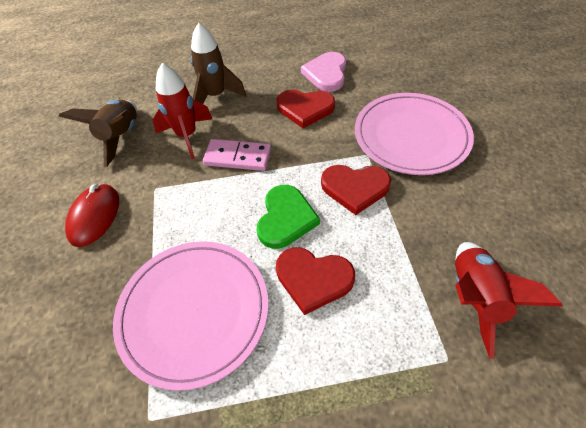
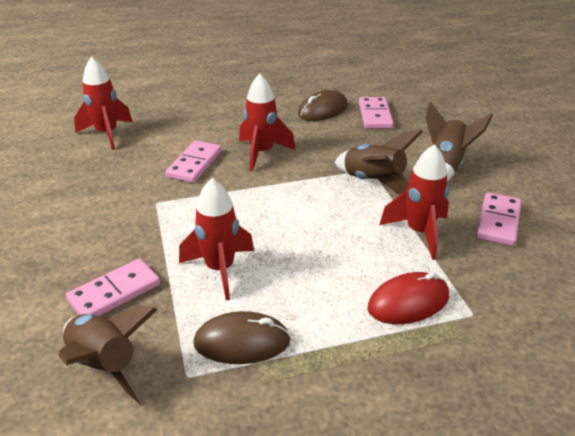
brown mouse: none = 0 -> [193,311,291,364] [298,90,348,121] = 2
brown rocket: [59,100,137,167] [191,23,246,104] = 2 -> [59,305,157,406] [335,129,423,194] [425,101,493,182] = 3
green heart: [257,185,320,249] = 1 -> none = 0
pink domino: [203,139,271,171] = 1 -> [66,258,160,316] [165,140,222,183] [359,97,394,129] [476,192,521,246] = 4
pink heart: [301,52,346,92] = 1 -> none = 0
pink plate: [113,241,269,391] [355,93,474,175] = 2 -> none = 0
red heart: [276,89,335,128] [276,247,355,315] [321,165,391,215] = 3 -> none = 0
red rocket: [153,63,212,159] [455,242,563,359] = 2 -> [74,56,133,150] [179,178,254,300] [239,74,296,172] [379,144,449,260] = 4

